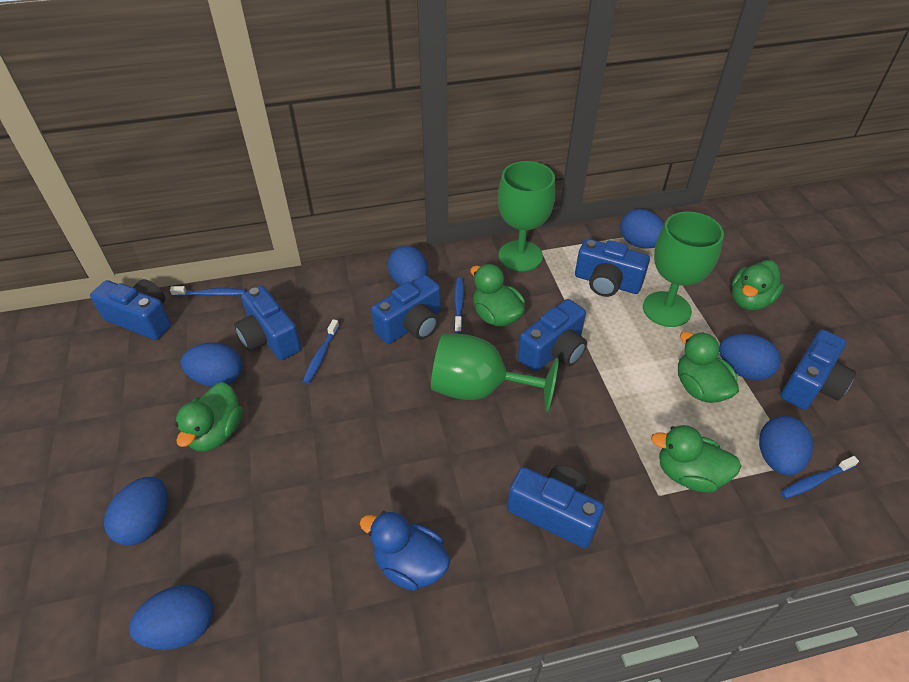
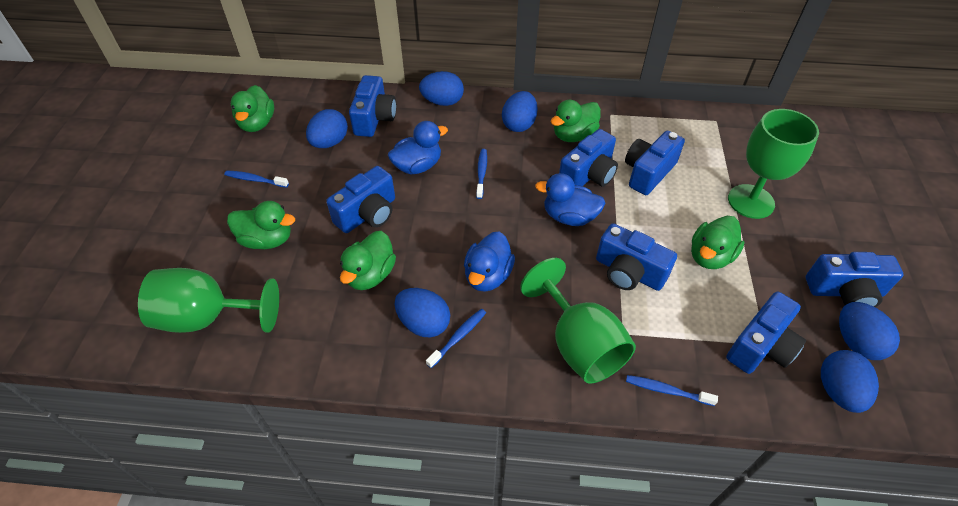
blue duck: [360,511,451,591] = 1 -> [388,121,448,175] [464,231,515,292] [535,173,606,226] = 3
blue egg: [104,477,168,546] [129,585,213,650] [180,343,242,387] [388,246,428,286] [620,209,664,249] [719,334,781,381] [759,416,814,476] = 7 -> [306,109,348,148] [395,288,450,337] [419,71,464,106] [502,91,538,132] [821,350,879,413] [839,302,900,360] = 6

